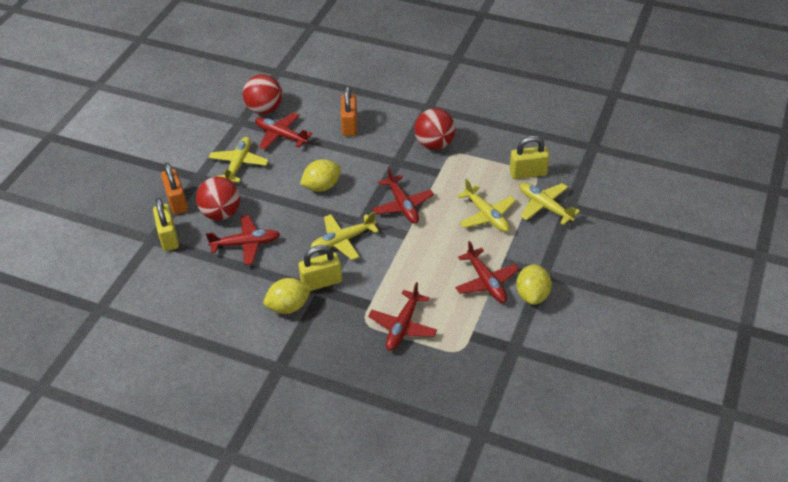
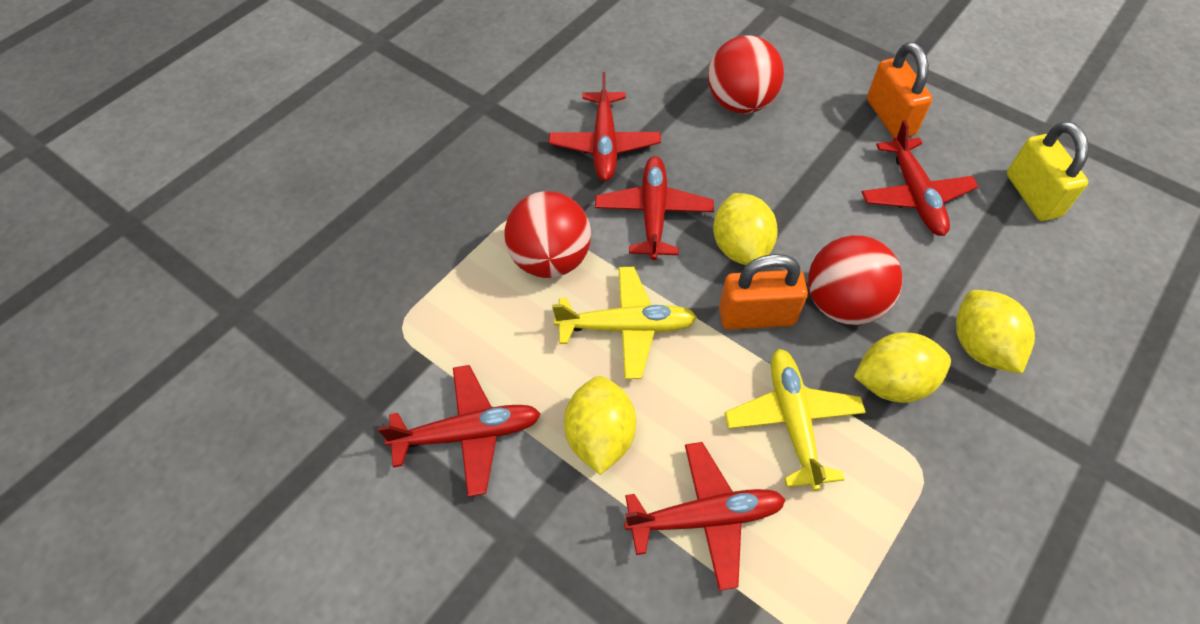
yellow lemon: [264,278,312,314] [300,159,341,191] [516,264,552,305] = 3 -> [564,376,636,475] [713,193,778,265] [854,332,951,403] [956,290,1035,374] = 4
yellow padlock: [153,198,179,251] [298,245,342,291] [510,136,549,179] = 3 -> [1007,121,1089,221] = 1
yellow plane: [208,137,269,182] [311,212,379,260] [457,179,516,232] [519,183,580,225] = 4 -> [552,267,697,379] [725,349,866,491] = 2

